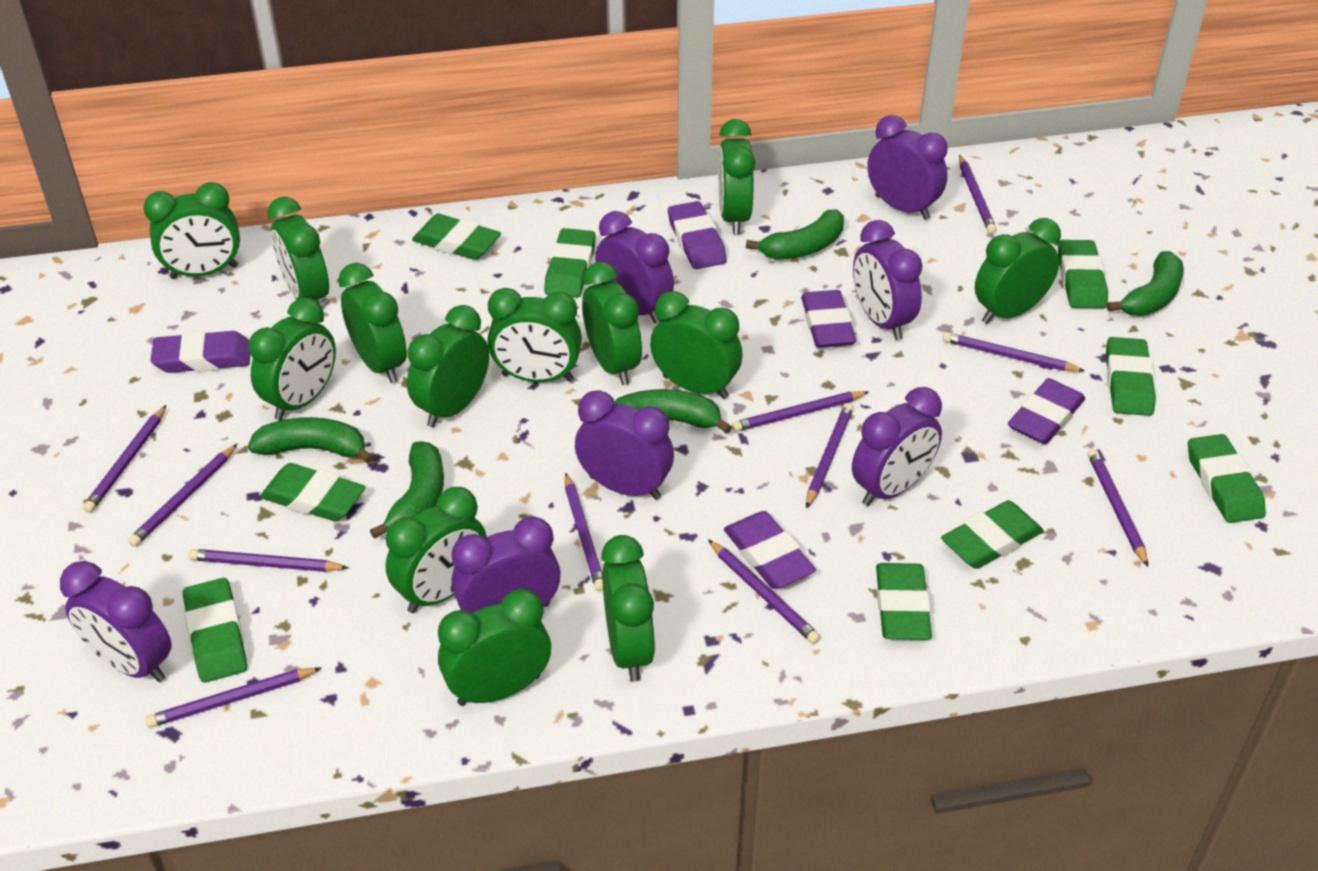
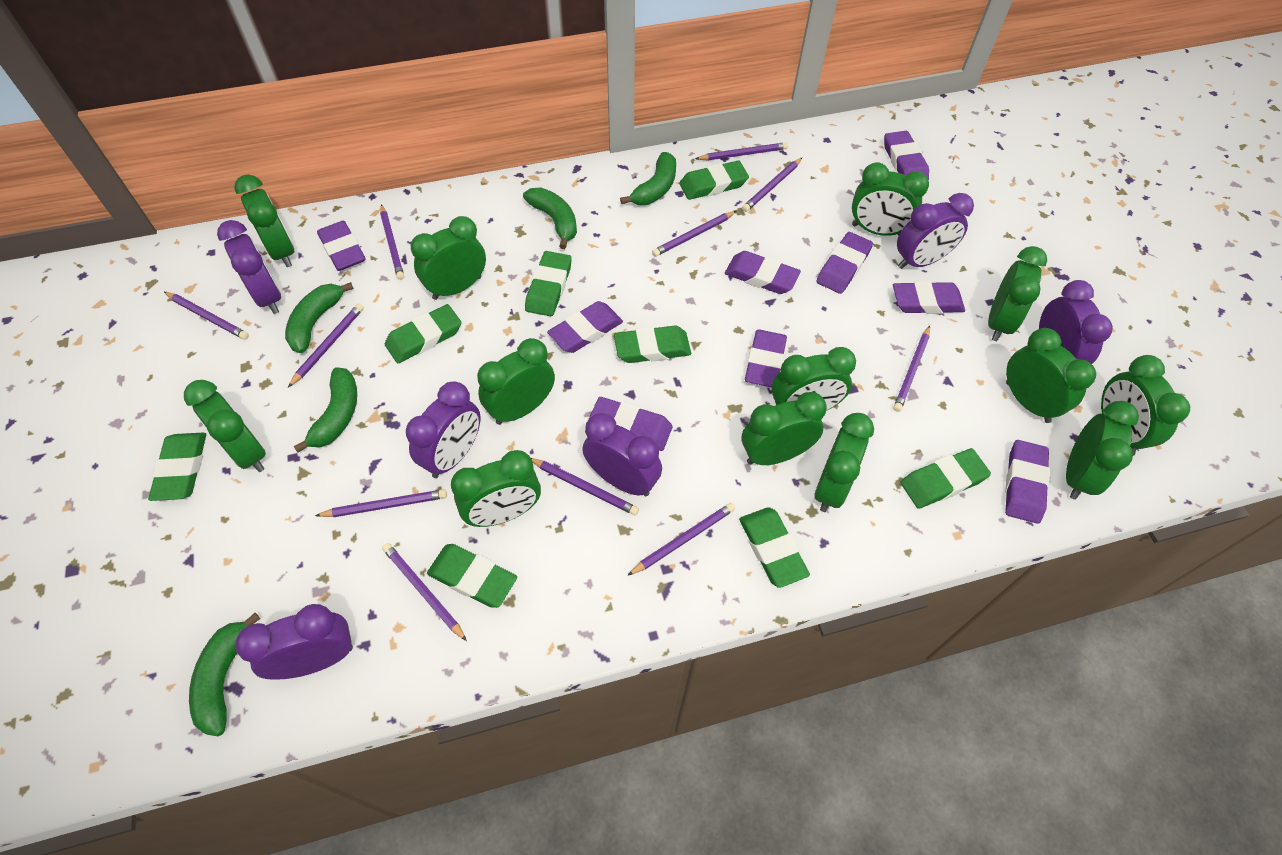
green eraser: [183,578,247,683] [260,463,366,521] [412,214,501,260] [544,228,596,298] [876,563,932,640] [941,500,1044,569] [1058,240,1108,309] [1106,337,1156,416] [1188,434,1266,523] = 9 -> [148,433,206,501] [385,304,461,363] [427,544,517,608] [525,251,572,316] [614,326,691,363] [679,161,749,200] [739,507,810,588] [900,448,991,509] = 8
purple clock: [60,561,172,682] [451,516,561,613] [575,390,674,500] [595,211,674,323] [852,387,942,506] [853,220,923,340] [867,115,948,220] = 7 -> [217,220,281,314] [235,604,353,680] [406,382,481,478] [582,413,662,496] [897,193,974,269] [1039,280,1113,364] = 6
purple eraser: [150,331,250,373] [668,201,727,269] [724,511,816,589] [801,290,856,348] [1008,378,1085,444] = 5 -> [317,221,365,271] [547,301,623,353] [588,397,672,451] [725,251,801,294] [745,329,787,387] [816,232,873,294] [884,131,929,181] [893,281,965,314] [1005,440,1050,524] = 9

